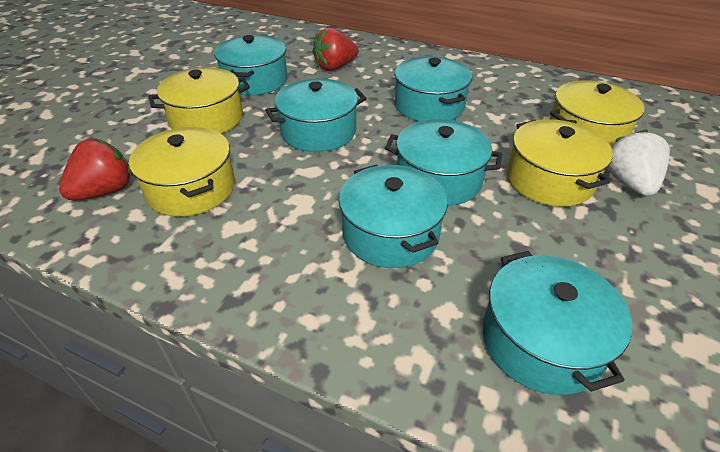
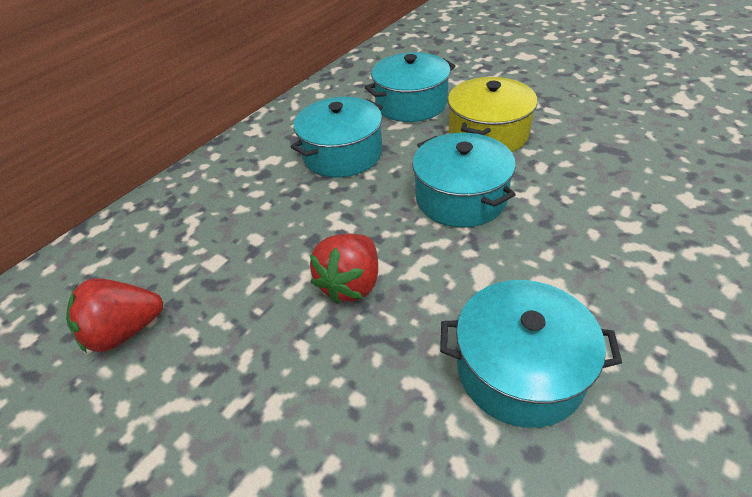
turquoise pot: [214,35,288,95] [265,78,367,152] [339,165,448,268] [385,119,502,206] [395,56,472,122] [483,251,632,395] = 6 -> [291,97,383,177] [365,52,455,122] [412,133,516,228] [440,280,622,428] = 4
white strawberry: [607,129,670,196] = 1 -> none = 0
yellow pot: [129,127,235,217] [149,67,250,134] [507,119,613,207] [549,80,645,147] = 4 -> [448,77,537,152] = 1

